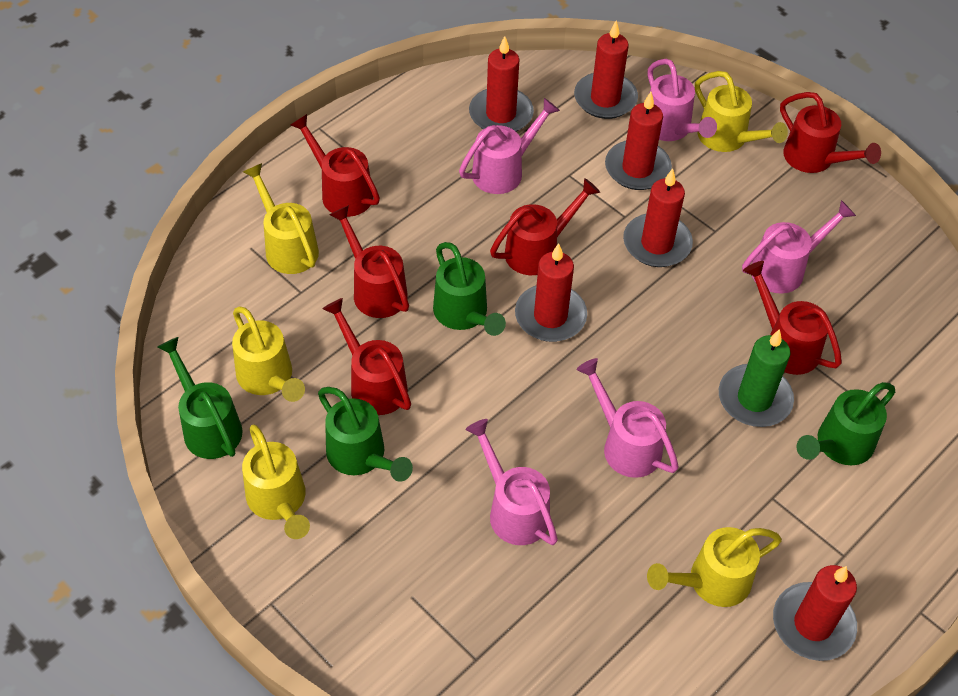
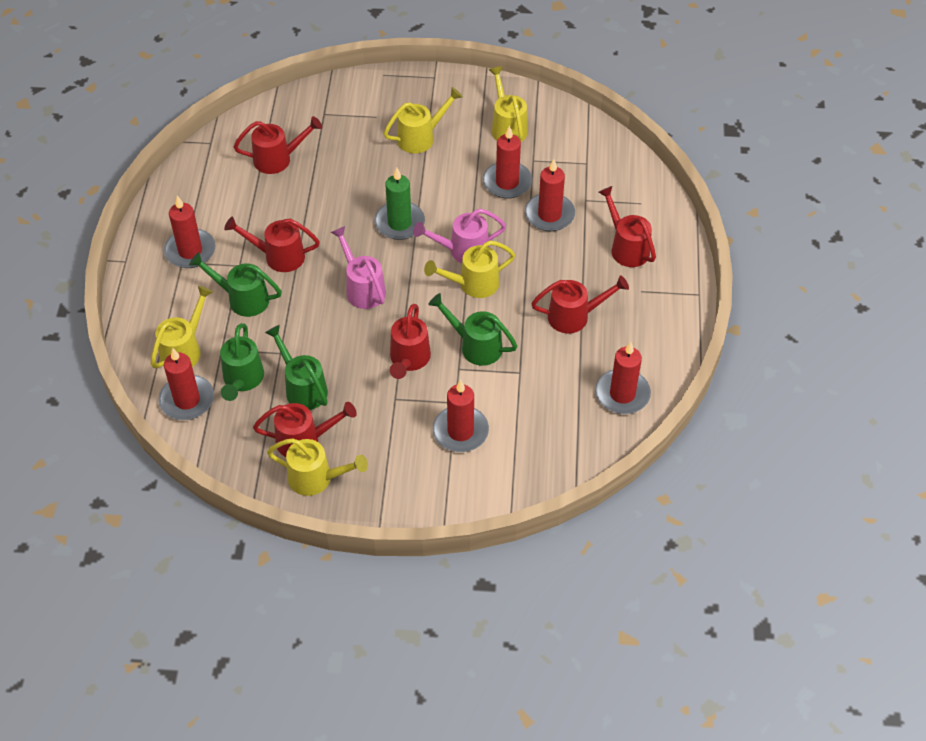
pink watering can: [459,98,560,194] [466,419,558,545] [577,358,679,478] [648,59,717,141] [742,200,856,294] = 5 -> [331,226,386,309] [413,209,506,263] = 2

